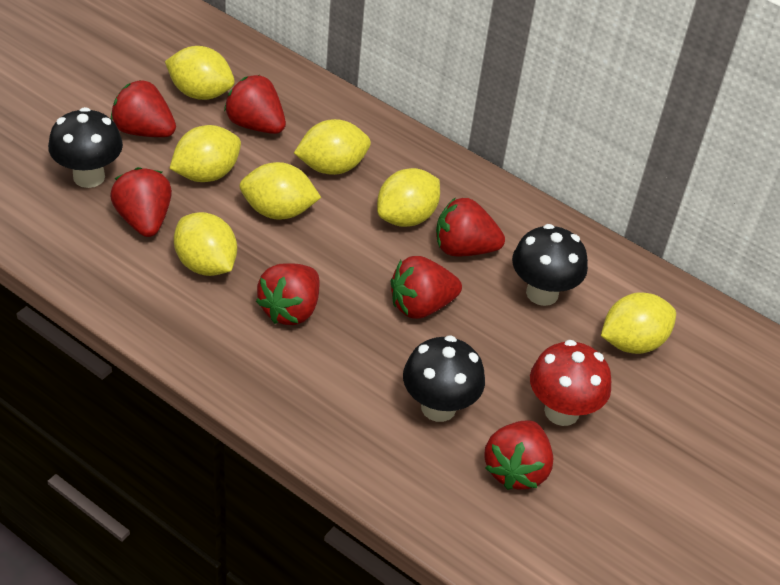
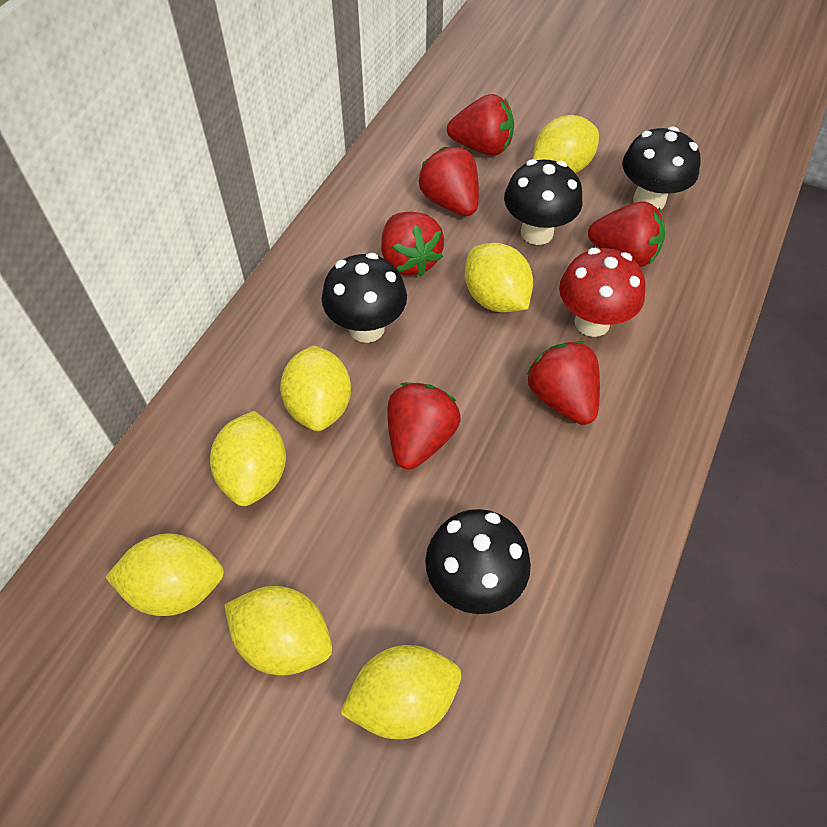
black mushroom: [48,107,123,188] [403,335,485,422] [512,224,588,306] = 3 -> [322,253,407,343] [425,509,531,614] [504,159,583,245] [623,126,700,209] = 4
red strawberry: [110,167,172,237] [111,80,176,137] [224,75,286,134] [256,264,320,325] [391,256,462,319] [436,197,505,257] [484,420,553,490] = 7 -> [381,212,444,276] [387,382,461,470] [419,147,479,216] [447,94,514,156] [527,341,600,425] [588,201,665,267] = 6

